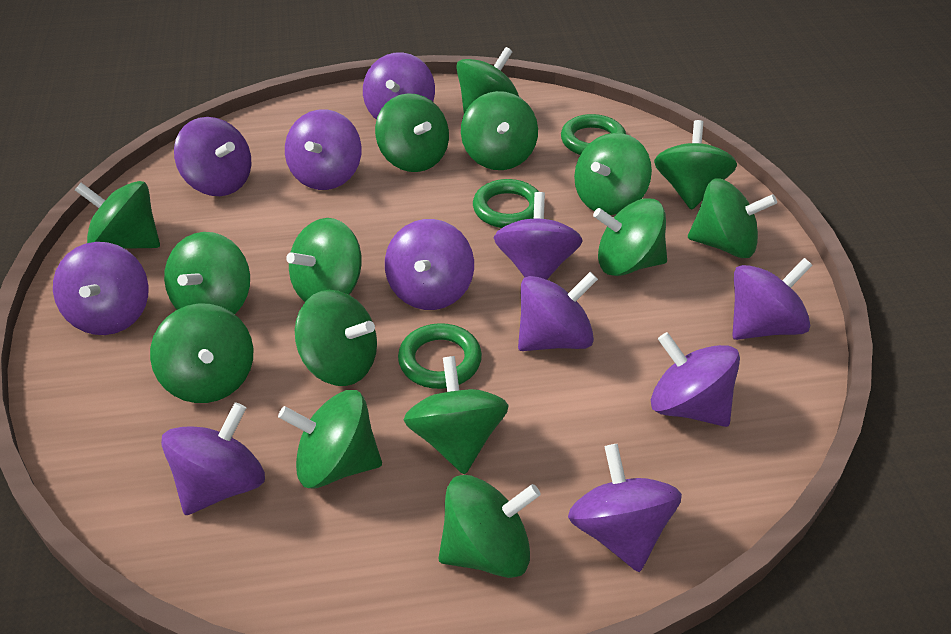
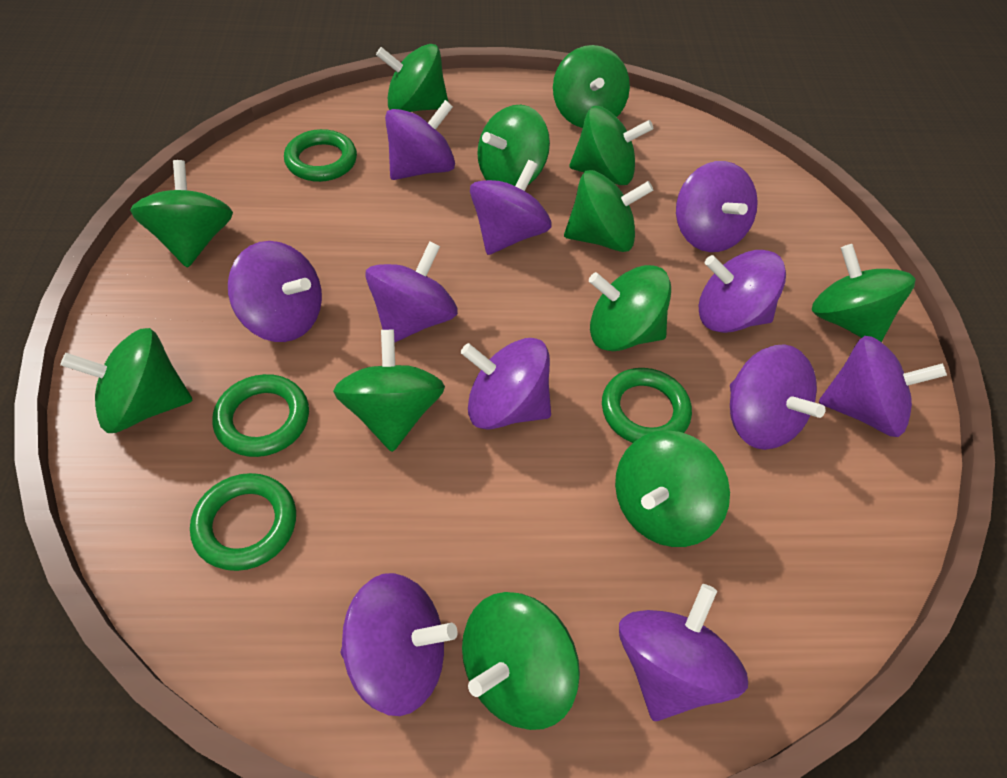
green ring: [398,323,482,389] [473,179,539,228] [561,114,626,155] = 3 -> [190,473,296,571] [212,374,309,457] [284,129,357,182] [602,368,692,443] = 4
green spinning top: [75,181,160,249] [150,303,253,403] [164,232,250,314] [278,390,382,489] [286,218,361,302] [295,290,377,386] [375,93,449,172] [404,356,509,475] [438,475,541,578] [456,47,519,114] [461,91,538,170] [574,133,652,215] [593,198,667,276] [654,120,737,210] [688,178,777,258] = 15 -> [60,328,193,433] [130,160,233,268] [333,330,445,452] [376,44,449,112] [462,592,580,730] [477,105,550,186] [553,45,630,128] [564,170,653,252] [570,106,653,185] [589,265,671,351] [615,430,730,547] [812,244,916,342] = 12

